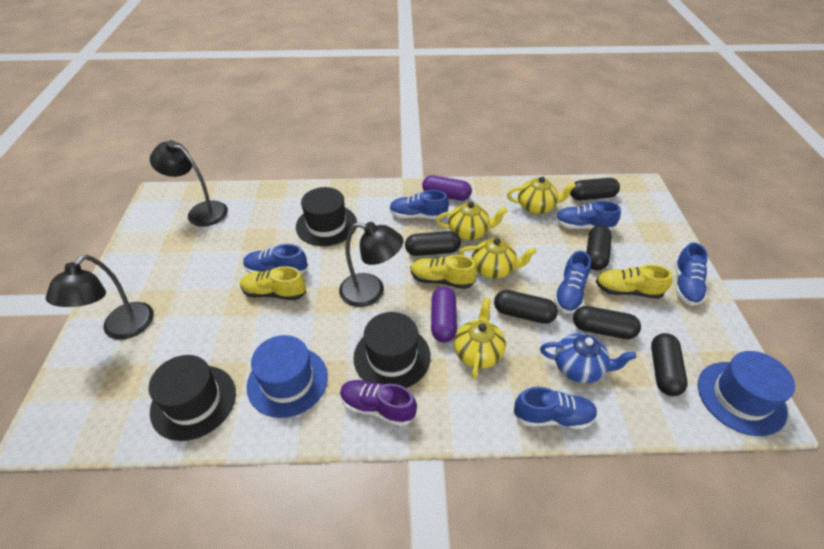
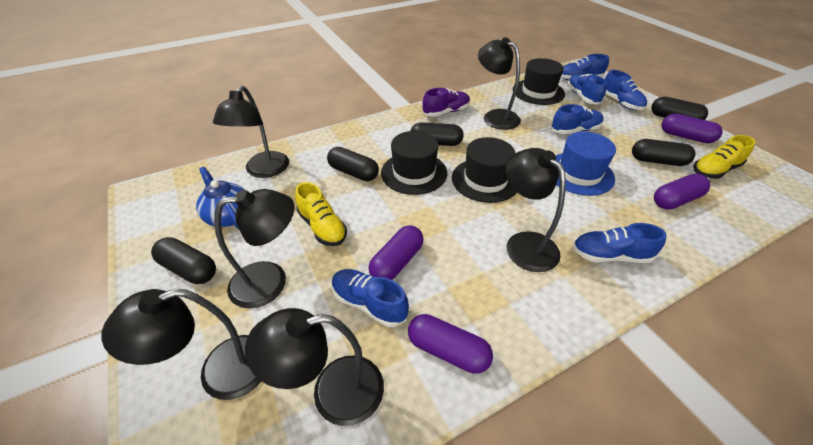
black capsule: [405,231,461,256] [494,290,558,324] [570,178,620,200] [573,306,641,339] [586,225,612,270] [651,333,688,396] = 6 -> [151,237,216,284] [327,147,379,181] [411,122,464,146] [632,139,695,166] [651,97,708,120] = 5
black lamp: [46,255,154,340] [150,140,228,227] [339,222,403,307] = 3 -> [102,289,261,400] [213,85,289,178] [214,189,294,308] [245,308,384,426] [478,38,521,130] [505,148,566,272] = 6
blue hat: [247,335,328,418] [698,351,795,436] = 2 -> [555,132,616,196] = 1
purple capsule: [422,175,472,201] [431,287,457,343] = 2 -> [369,225,424,280] [408,314,493,374] [654,174,710,210] [661,114,723,143] = 4
yellow shoe: [240,266,306,300] [411,255,477,289] [596,265,672,299] = 3 -> [295,182,347,246] [693,135,756,179] = 2
yellow teapot: [436,202,508,240] [454,298,506,379] [459,238,537,279] [507,177,576,214] = 4 -> none = 0

